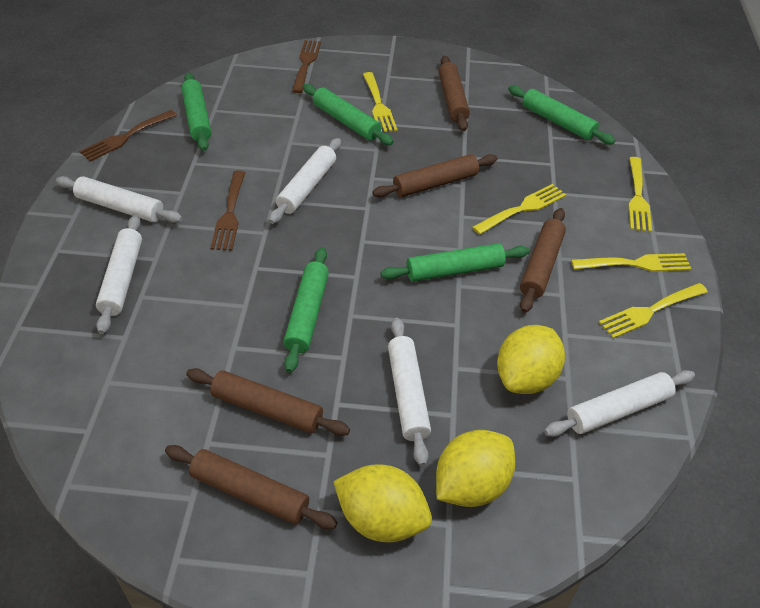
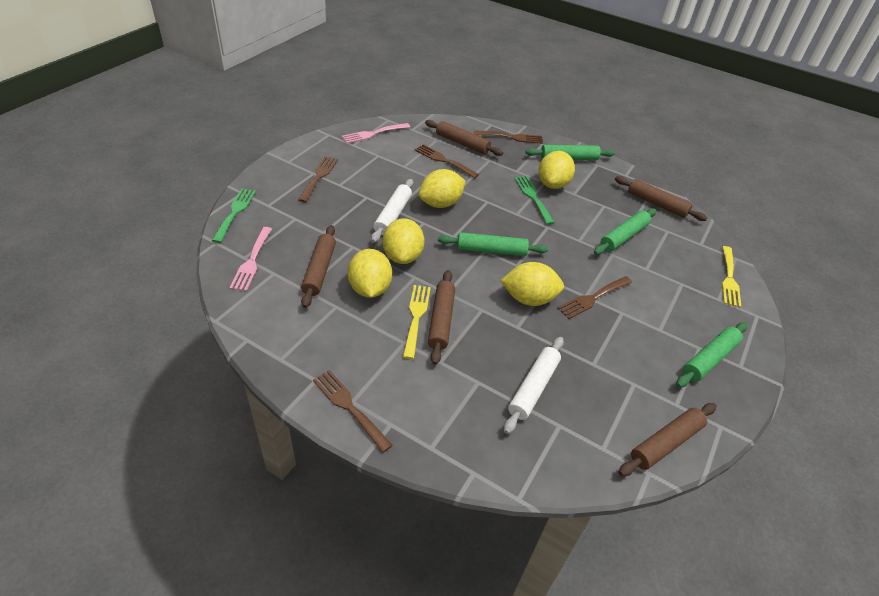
brown fork: [79,110,177,162] [210,170,246,251] [292,40,321,93] = 3 -> [298,156,338,202] [313,370,393,453] [415,144,479,179] [474,130,543,144] [558,276,632,319] = 5
green fork: none = 0 -> [212,189,256,243] [514,176,554,225] = 2
green rolling pin: [181,72,211,151] [283,247,329,373] [303,84,394,145] [381,243,529,282] [508,85,615,145] = 5 -> [438,232,548,256] [526,145,615,160] [594,208,656,255] [676,322,748,388] = 4
pink fork: none = 0 -> [229,227,272,291] [341,123,410,144] = 2
white rolling pin: [56,176,183,223] [96,215,142,334] [269,138,341,224] [388,318,431,466] [544,370,695,437] = 5 -> [371,179,413,243] [504,337,564,434] = 2
yellow fork: [363,72,398,132] [472,184,566,235] [571,253,691,272] [599,283,708,339] [628,157,652,232] = 5 -> [403,285,431,359] [722,246,742,308] = 2
yellow lemon: [333,464,432,542] [436,430,515,507] [497,325,565,394] = 3 -> [348,249,392,298] [383,218,425,264] [419,169,465,208] [500,262,564,306] [538,151,575,189] = 5

